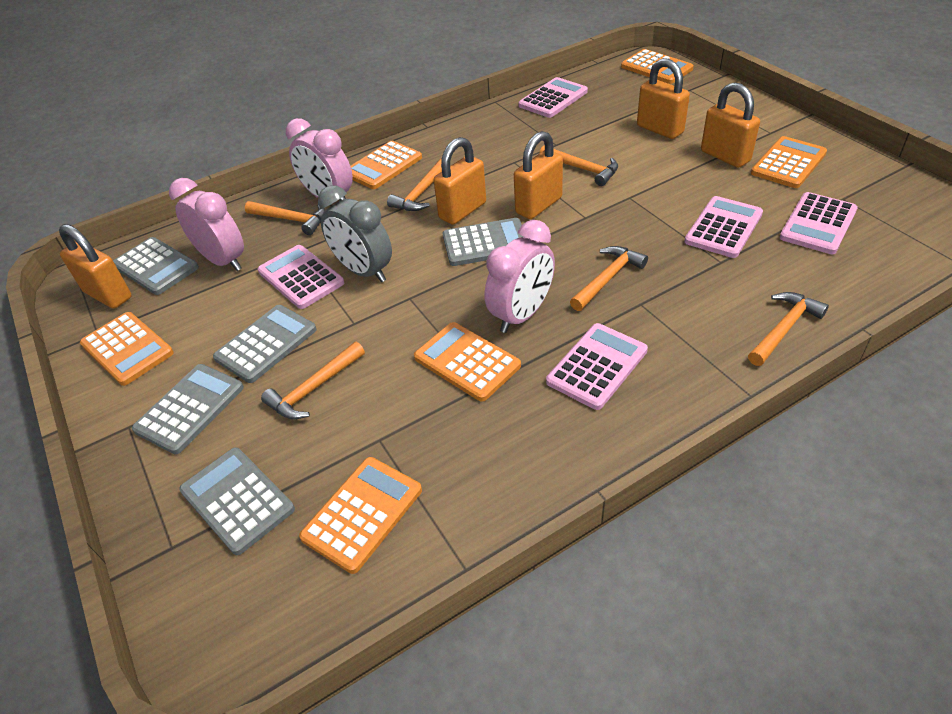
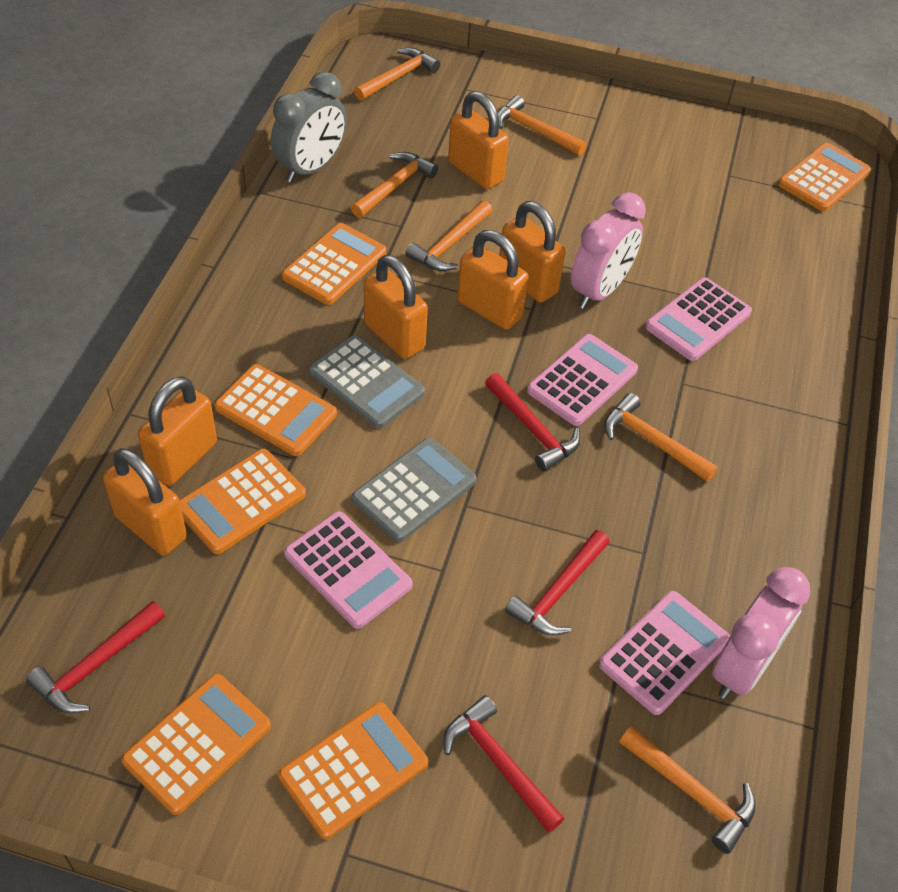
grey calculator: [113,237,199,295] [132,364,244,454] [179,447,295,555] [213,305,317,383] [443,218,524,266] = 5 -> [309,335,425,428] [352,437,477,542] = 2
orange padlock: [59,224,132,309] [433,137,486,225] [514,131,563,219] [637,58,690,139] [701,83,760,168] = 5 -> [103,448,187,555] [138,376,217,486] [364,255,428,359] [448,91,509,189] [457,230,529,330] [499,201,566,303] = 6
pink calculator: [258,245,344,309] [519,77,588,118] [546,323,648,410] [684,196,763,258] [780,192,858,254] = 5 -> [284,511,413,629] [527,334,638,426] [599,591,730,715] [645,277,752,361] = 4
pink clock: [169,178,244,271] [286,118,353,200] [485,220,555,333] = 3 -> [570,192,646,309] [712,567,810,699] = 2
red hammer: none = 0 -> [26,601,165,714] [444,695,565,833] [485,373,580,471] [505,530,610,636] = 4

